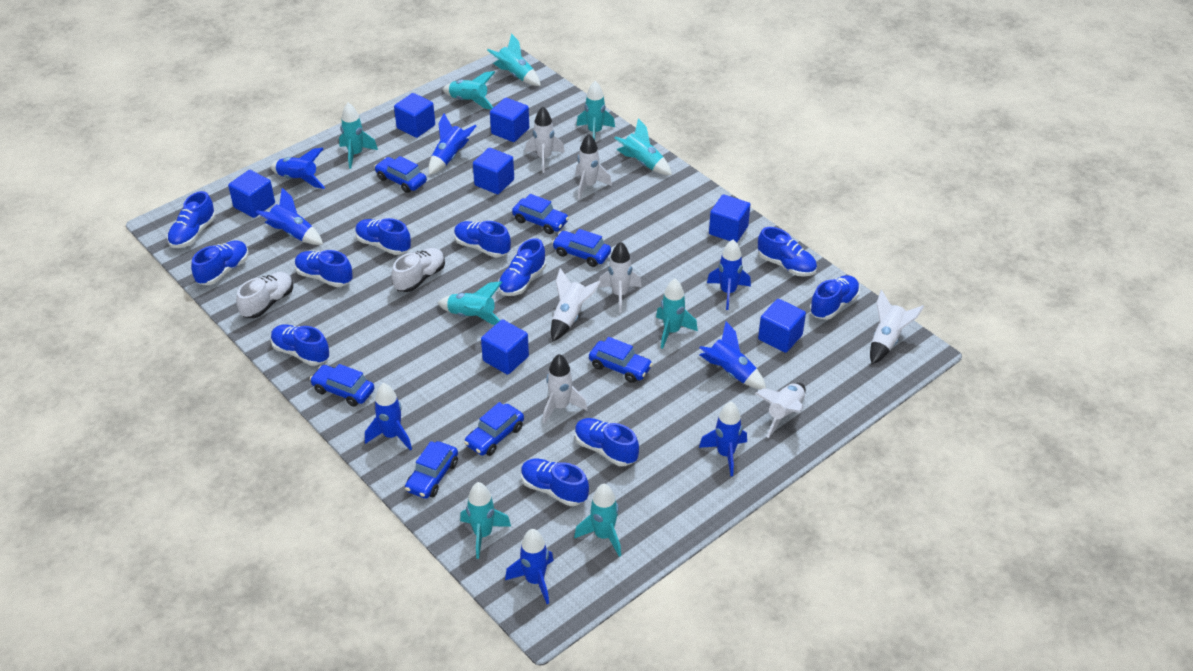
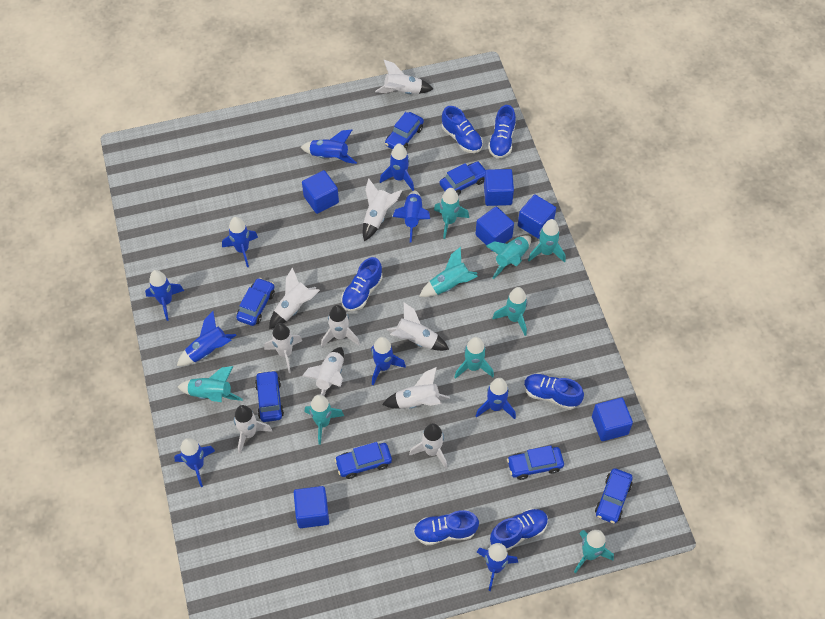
blue cube: [228,170,275,218] [394,93,435,138] [473,148,514,194] [481,320,529,375] [490,98,529,142] [709,194,750,242] [758,299,806,353] = 7 -> [294,486,329,528] [302,170,339,214] [476,207,514,245] [484,169,514,206] [518,194,556,239] [592,398,633,441] = 6
blue rocket: [256,188,323,245] [270,148,325,189] [365,383,412,451] [428,114,476,175] [505,529,554,604] [699,321,766,389] [699,401,747,476] [707,239,751,310] = 8 -> [145,270,184,321] [174,438,215,487] [177,311,237,366] [222,217,258,267] [301,130,357,164] [371,337,406,385] [380,143,414,191] [392,191,430,243] [476,378,516,419] [477,543,518,591] = 10
blue shoe: [167,191,216,248] [191,240,248,285] [271,324,329,366] [295,250,353,287] [355,218,411,255] [454,221,511,258] [498,238,546,296] [521,459,589,506] [575,418,639,466] [758,227,817,277] [810,275,860,320] = 11 -> [341,257,383,311] [413,510,479,545] [442,106,483,153] [488,105,516,159] [490,508,548,551] [524,374,584,410] = 6
white rocket: [525,106,565,173] [543,354,588,424] [551,268,601,342] [576,134,612,200] [598,242,642,312] [755,383,806,438] [870,290,924,364] = 7 -> [234,405,272,454] [264,323,302,373] [269,268,320,329] [302,347,344,396] [321,305,360,347] [363,178,402,241] [375,60,433,94] [382,367,450,409] [387,302,449,351] [409,423,447,469] = 10
white shoe: [236,272,293,318] [391,248,445,292] = 2 -> none = 0

